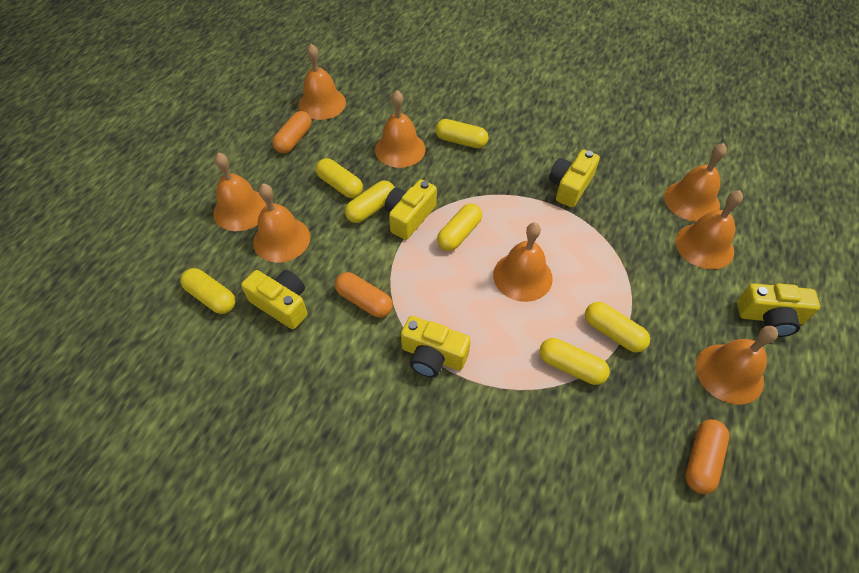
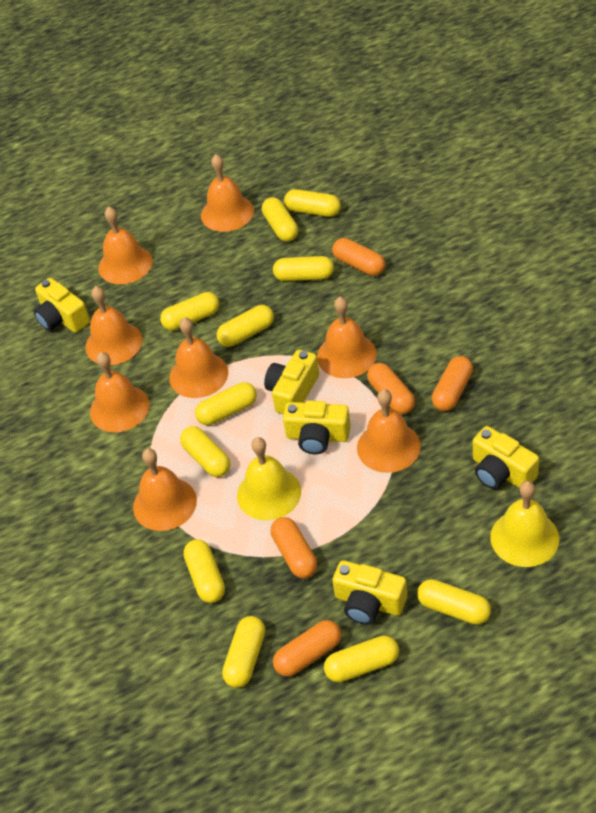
orange capsule: [272,111,312,154] [335,272,393,318] [685,419,729,494] = 3 -> [270,517,317,578] [273,620,341,677] [332,238,385,276] [367,363,415,414] [432,356,473,411] = 5
yellow bell: none = 0 -> [237,437,301,520] [490,481,559,567] = 2
yellow capsule: [180,268,236,314] [316,158,363,198] [345,180,395,223] [435,119,488,149] [437,203,482,251] [540,338,610,385] [585,302,650,353] = 7 -> [160,292,219,330] [180,426,230,477] [183,539,225,603] [195,382,257,425] [216,305,274,347] [222,616,265,688] [262,197,298,242] [273,256,334,281] [284,189,341,217] [324,636,399,682] [417,579,491,625] = 11

